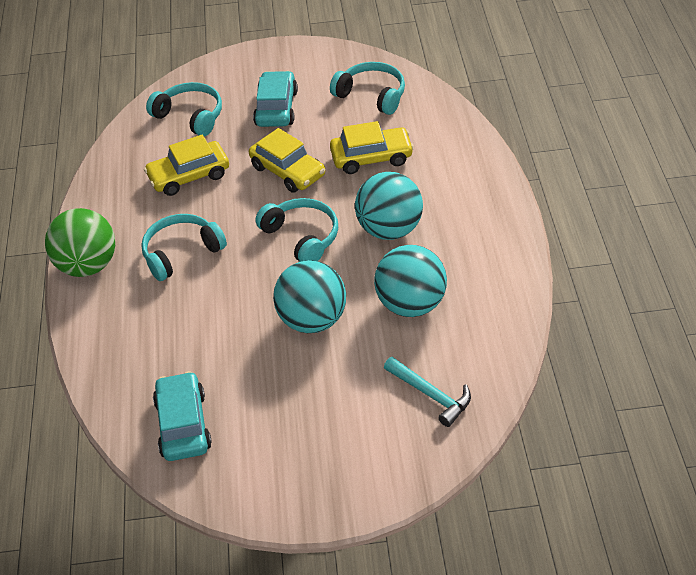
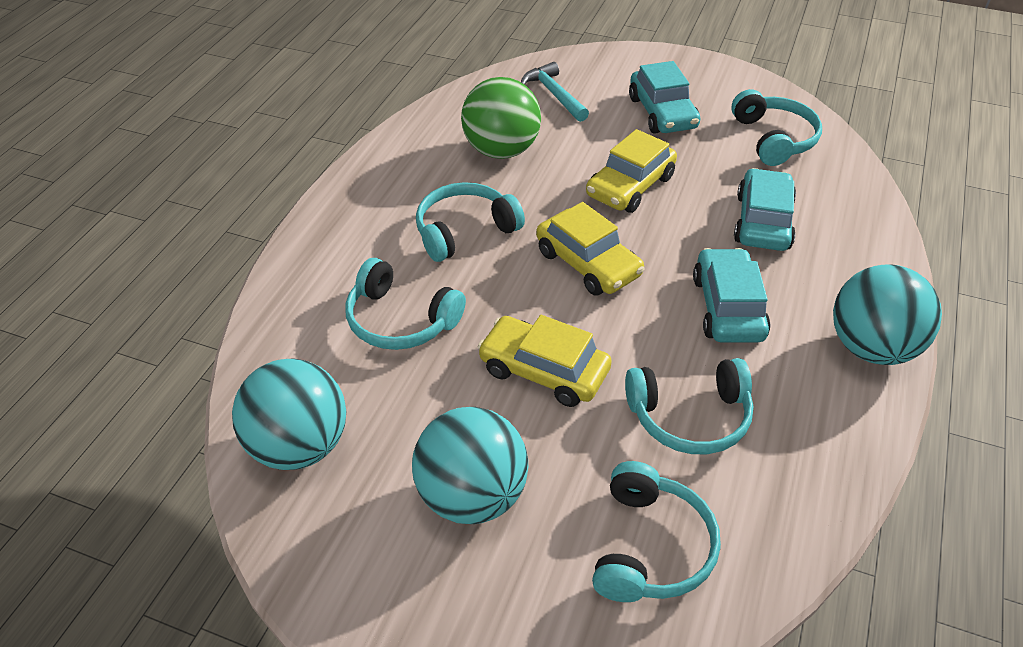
turquoise car: [153,371,212,461] [253,71,298,127] = 2 -> [629,61,700,134] [693,248,770,342] [734,168,796,251] = 3
turquoise headphones: [141,214,227,281] [146,82,222,136] [255,198,338,262] [330,62,405,115] = 4 -> [345,258,466,350] [416,182,525,262] [592,461,721,602] [625,358,754,454] [731,89,822,166] = 5

